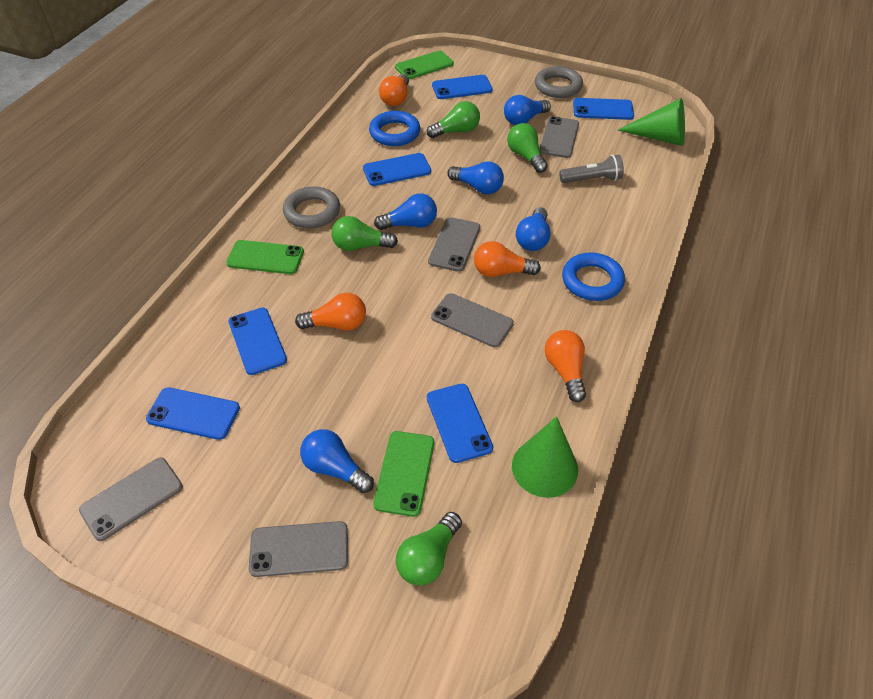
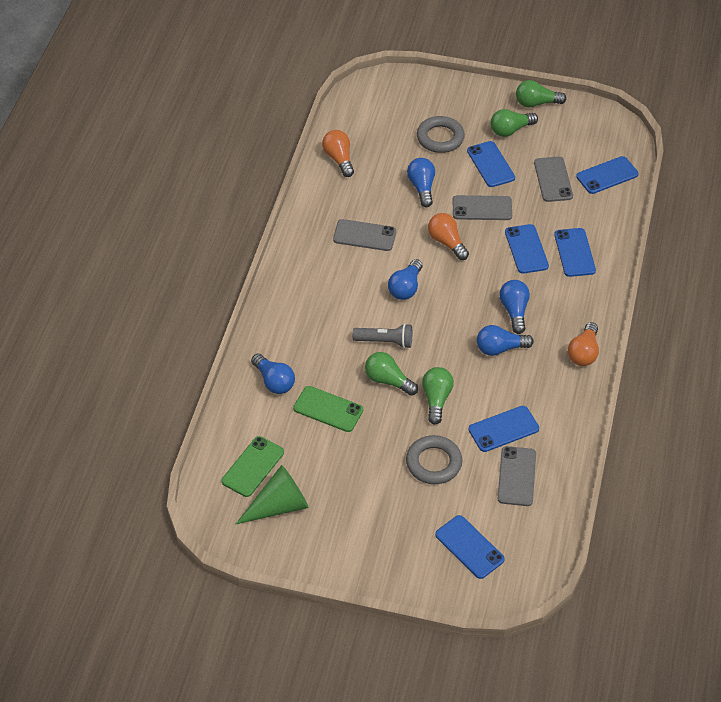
blue ring: [369,111,420,146] [562,252,625,301] = 2 -> none = 0
green cone: [512,416,578,498] [618,98,685,146] = 2 -> [235,465,309,525] = 1
green phone: [226,240,304,274] [373,431,434,517] [395,51,454,80] = 3 -> [222,436,284,497] [293,386,363,432] = 2
grey phone: [79,458,183,541] [249,521,348,577] [428,217,480,272] [431,293,514,347] [540,116,579,158] = 5 -> [333,219,396,251] [453,195,512,220] [497,446,536,506] [534,157,573,202] = 4
orange light bulb: [295,292,366,331] [379,74,409,106] [474,241,541,277] [545,330,586,402] = 4 -> [322,130,354,177] [428,213,469,260] [568,322,599,366] = 3

